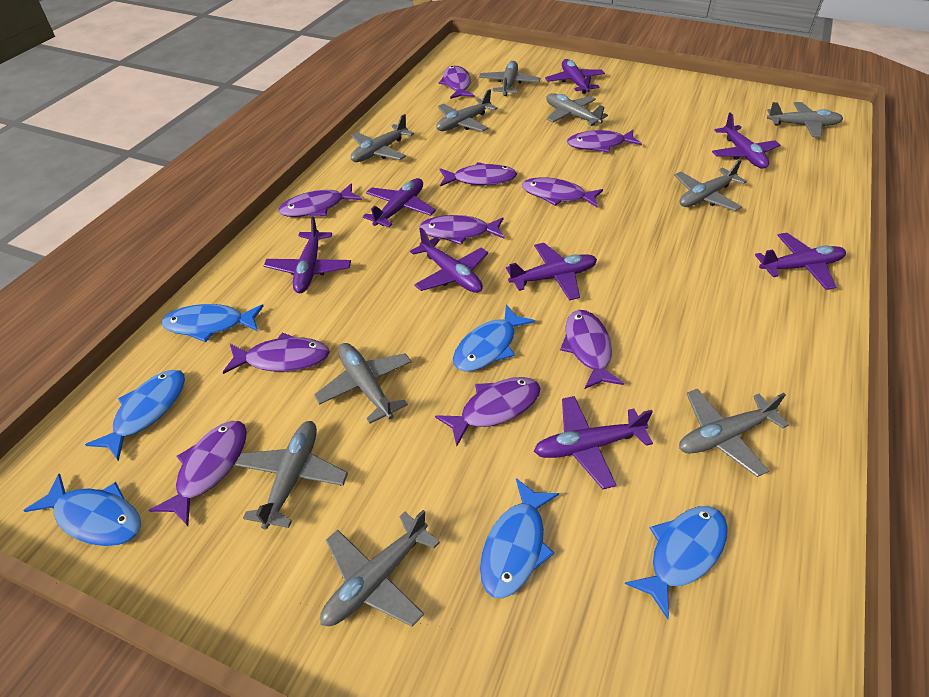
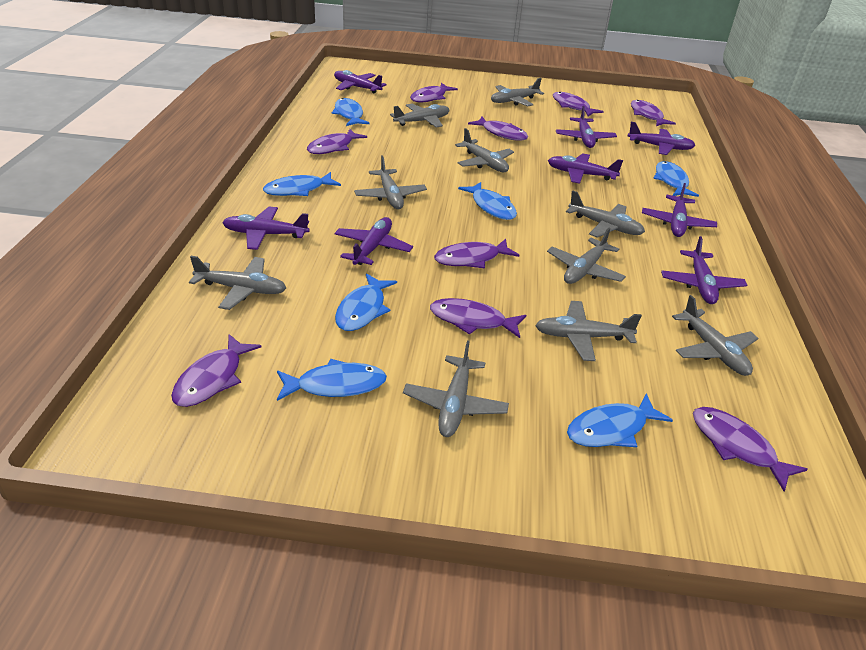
blue fish: [23,474,141,546] [85,370,185,461] [162,304,263,342] [453,304,535,371] [480,478,559,599] [625,506,728,619] = 6 -> [263,172,341,196] [277,359,387,401] [332,98,370,126] [335,273,397,331] [458,182,517,220] [567,393,673,447] [653,161,699,197] = 7
purple fish: [149,421,247,526] [223,333,330,374] [279,183,362,217] [419,215,505,245] [435,377,540,446] [439,66,475,99] [439,162,517,186] [522,177,603,208] [560,310,624,389] [567,130,642,153] = 10 -> [171,334,261,407] [307,129,367,154] [410,83,458,102] [430,298,526,338] [434,239,519,268] [468,117,528,140] [553,92,604,117] [631,100,676,126] [693,407,808,492] = 9

